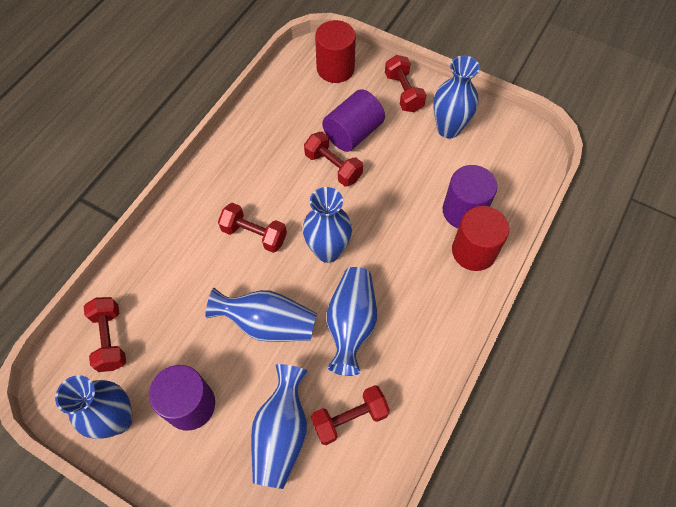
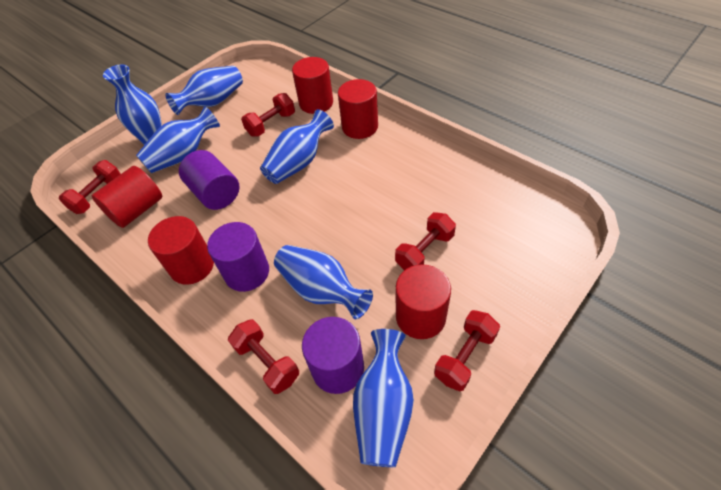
red cylinder: [315,20,356,83] [452,206,509,271] = 2 -> [92,166,162,228] [148,216,214,285] [292,57,333,114] [338,79,378,139] [395,264,451,339] = 5

